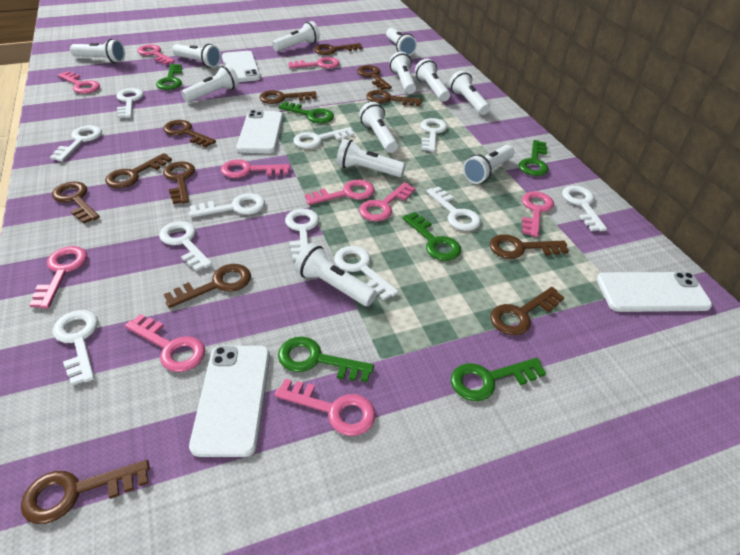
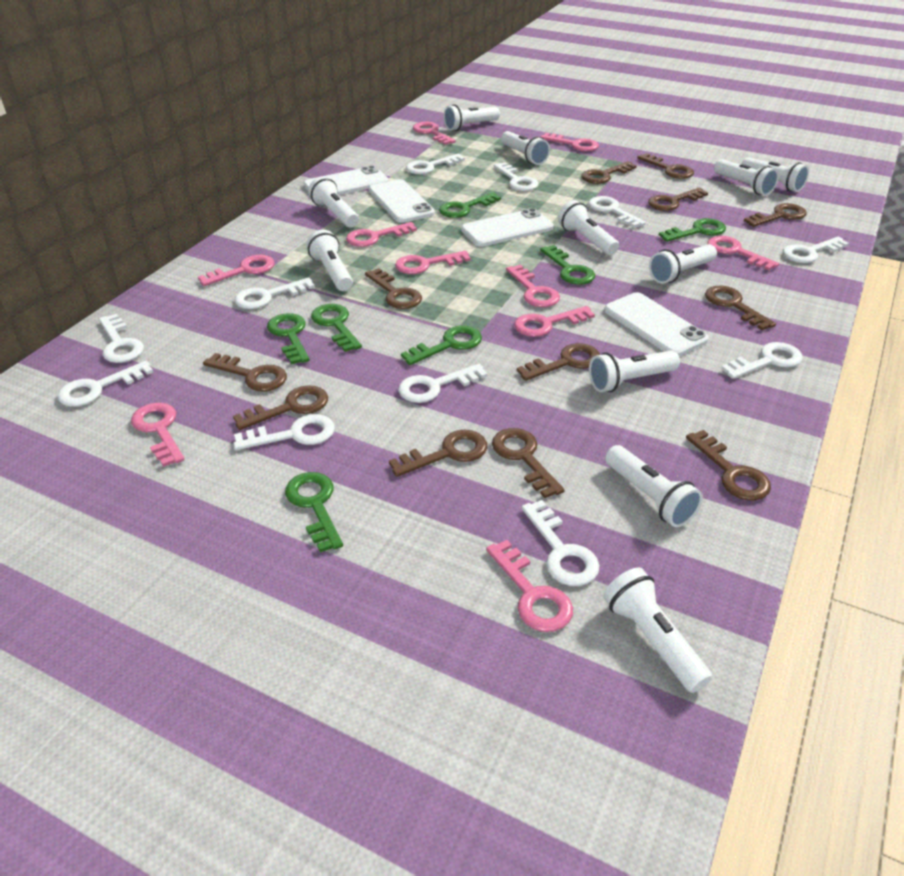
green key: [156,64,182,90] [278,102,334,123] [278,337,374,382] [402,212,461,261] [451,358,546,401] [519,140,548,176] = 6 -> [267,313,310,364] [285,472,343,553] [311,304,362,352] [401,326,482,365] [439,192,501,218] [540,245,595,285] [659,218,726,242] = 7
white flashlight: [70,39,125,63] [172,44,221,68] [181,65,239,102] [272,21,320,52] [294,243,377,306] [337,139,406,177] [359,102,398,153] [386,28,417,56] [390,51,416,94] [415,59,450,102] [449,70,490,115] [463,145,514,184] = 12 -> [307,230,353,291] [308,176,359,228] [444,104,500,131] [501,131,550,165] [558,200,619,255] [589,351,680,392] [603,568,712,693] [605,445,703,527] [649,244,717,284] [714,159,779,196] [742,157,809,192] = 11

